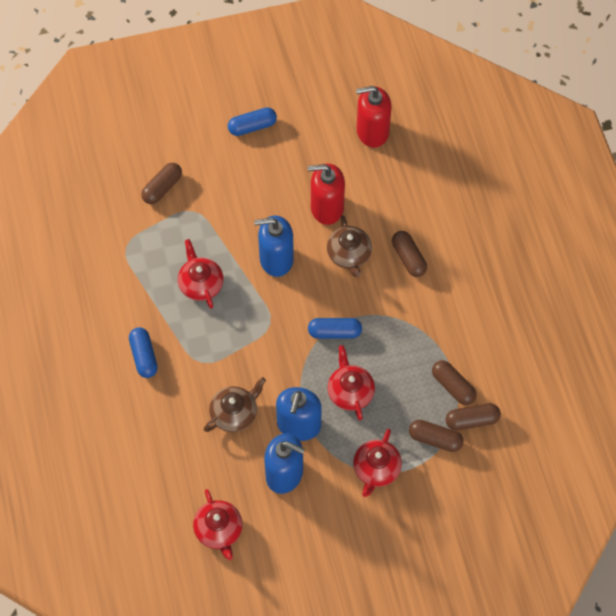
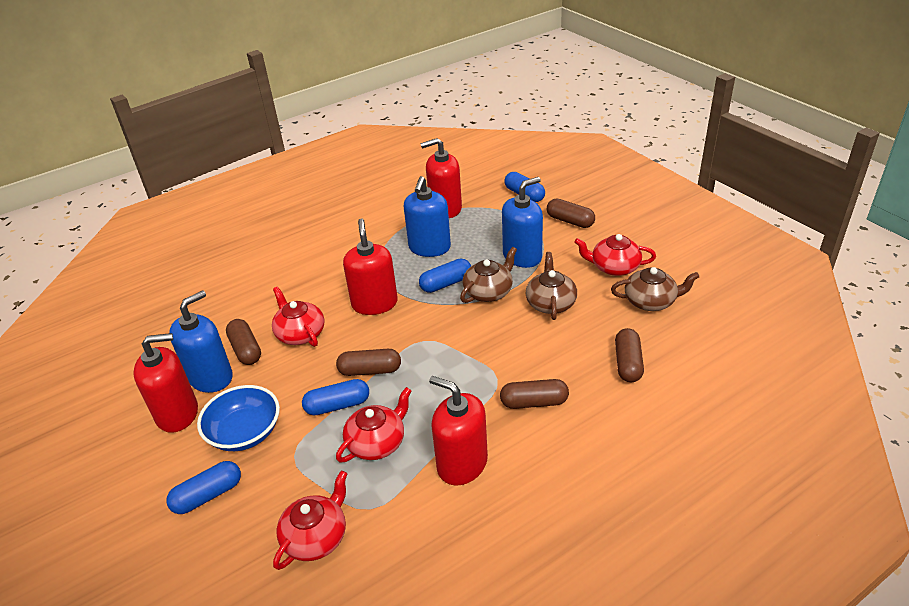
blue bowl: none = 0 -> [197,385,280,451] = 1
blue capsule: [129,327,158,378] [228,107,277,136] [308,318,362,339] = 3 -> [166,461,241,514] [302,379,369,415] [419,259,471,293] [504,172,545,202] = 4
brown teapot: [204,377,266,432] [327,215,372,277] = 2 -> [460,247,517,303] [526,252,577,320] [611,267,700,311] = 3
red soap dispenser: [308,164,345,225] [356,86,392,148] = 2 -> [133,333,198,433] [343,218,398,315] [420,138,462,218] [429,376,488,486] = 4

